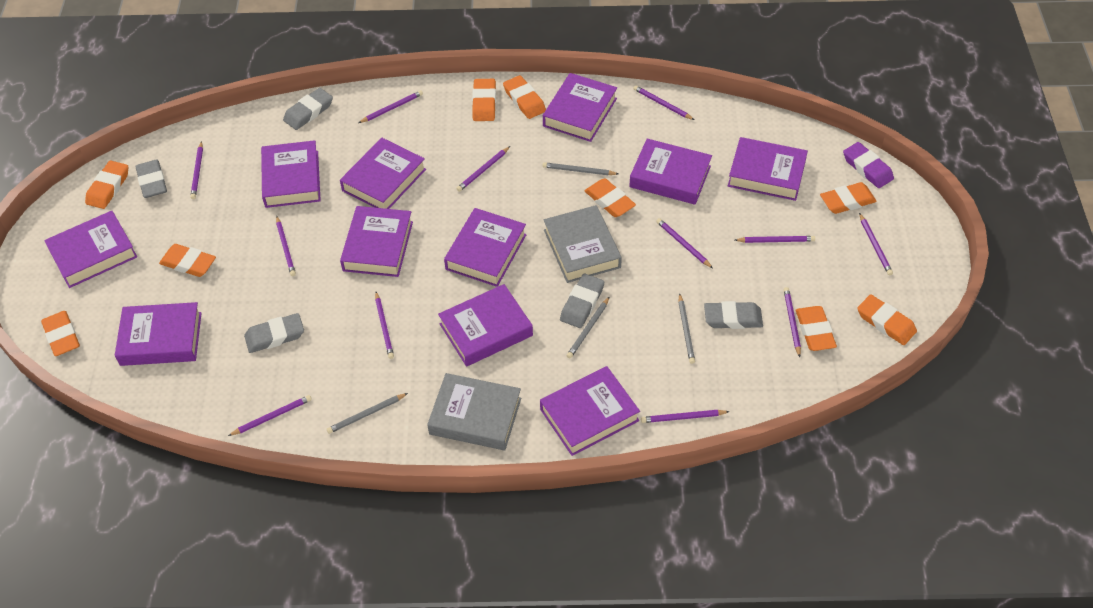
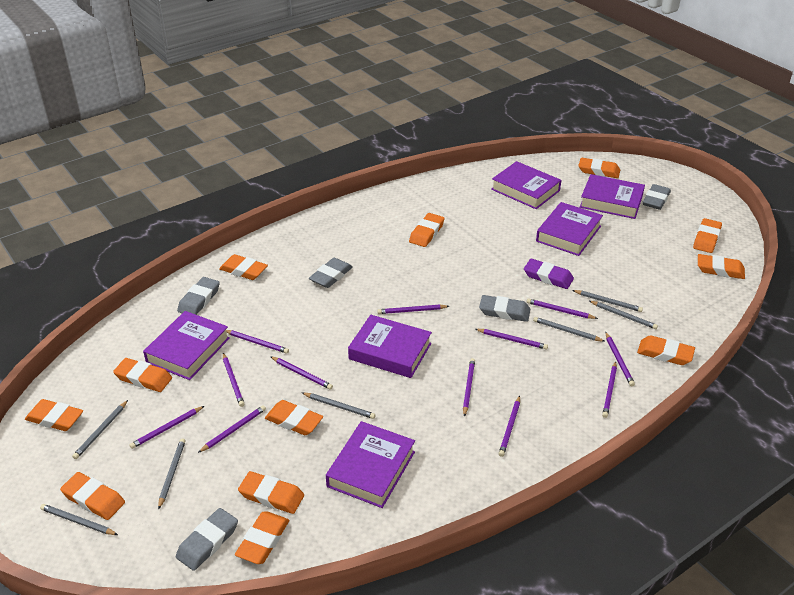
grey book: [427,373,521,450] [544,205,622,283] = 2 -> none = 0
grey pencil: [327,393,408,434] [542,162,618,176] [567,296,610,358] [678,293,695,364] = 4 -> [40,504,118,535] [72,400,128,459] [158,438,185,510] [302,393,375,419] [533,317,605,342] [572,290,643,312] [590,301,658,329] = 7
orange eraser: [41,311,80,356] [85,161,128,209] [159,244,216,277] [472,79,496,121] [503,75,546,119] [584,178,636,217] [796,306,837,351] [820,182,877,214] [857,294,917,345] = 9 -> [25,399,83,431] [60,472,125,520] [113,358,172,392] [219,254,268,280] [235,512,289,564] [238,471,304,514] [265,400,323,435] [409,213,445,247] [578,158,620,178] [637,335,695,365] [693,218,722,253] [698,254,745,279] = 12
purple book: [44,211,137,288] [115,302,202,366] [261,140,321,208] [340,138,426,209] [340,206,413,277] [438,284,533,367] [444,208,526,287] [540,366,640,456] [543,73,617,142] [629,139,712,205] [728,137,808,201] = 11 -> [143,311,230,380] [326,421,415,508] [348,315,432,378] [491,161,561,209] [536,202,603,256] [580,174,645,219] = 6

